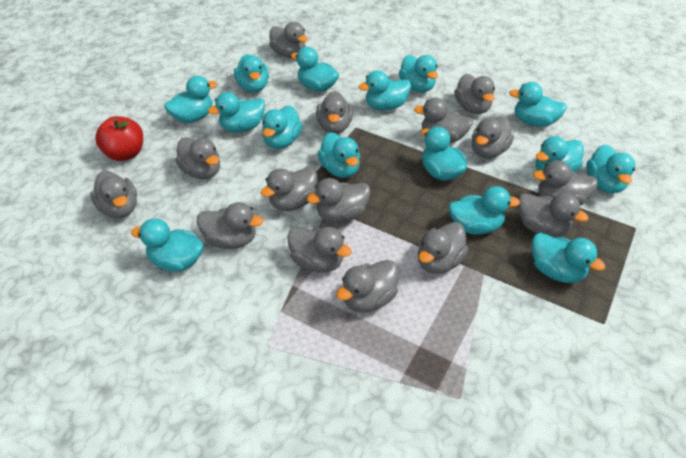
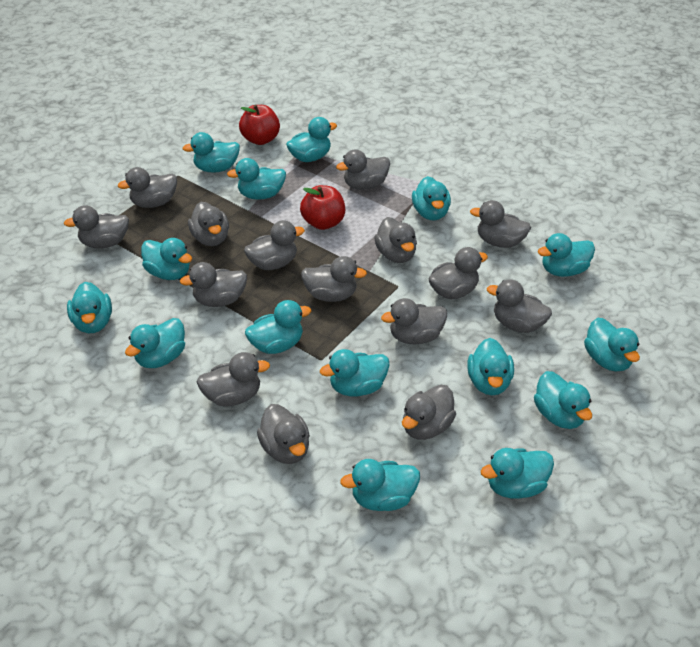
red apple: [95,116,143,161] = 1 -> [239,105,280,145] [300,185,345,230] = 2

